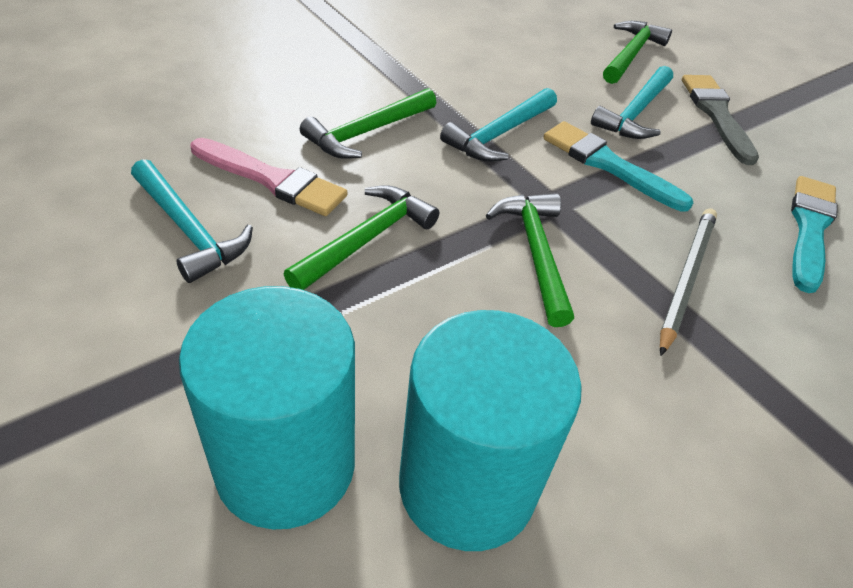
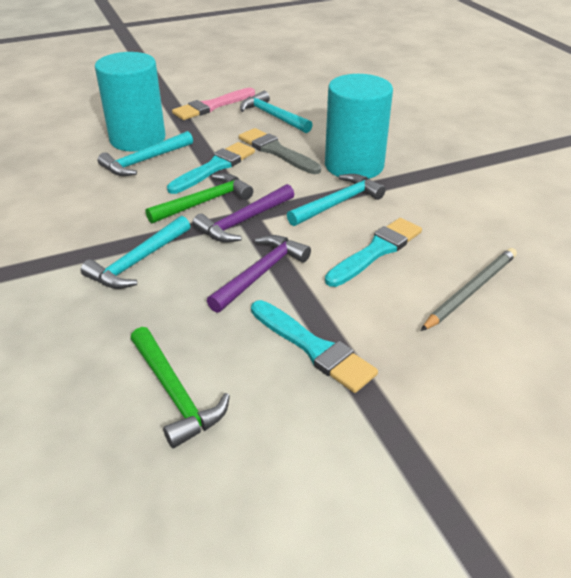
green hammer: [284,185,439,290] [300,88,436,159] [486,193,574,327] [603,21,672,84] = 4 -> [130,327,230,448] [146,173,253,224] = 2
purple hammer: none = 0 -> [192,184,294,242] [207,235,311,313] = 2
turquoise brush: [543,121,693,212] [791,176,838,293] = 2 -> [167,142,255,194] [251,300,378,393] [325,218,422,287] = 3
turquoise hammer: [131,159,253,283] [440,88,557,162] [591,66,673,139] = 3 -> [81,216,190,289] [98,131,193,176] [240,91,313,133] [287,174,386,226] = 4

